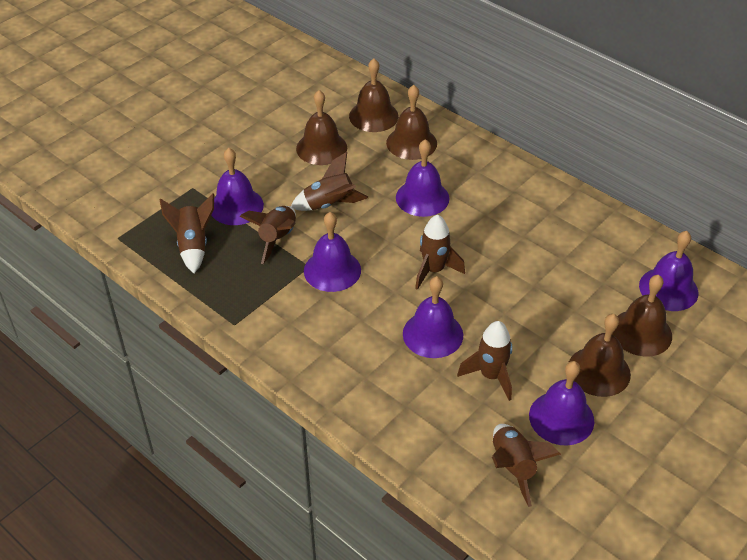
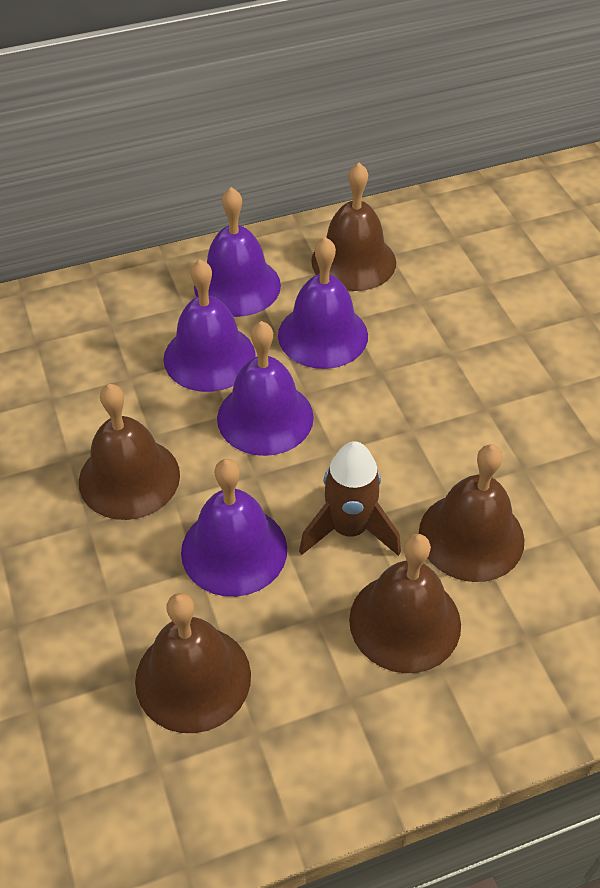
brown rocket: [159,194,214,273] [240,206,296,264] [291,152,368,211] [415,215,465,290] [457,321,513,401] [492,424,561,507] = 6 -> [299,441,401,556] = 1
purple bell: [212,148,264,225] [304,212,361,292] [396,139,450,217] [403,276,463,358] [529,361,594,445] [639,231,698,311] = 6 -> [163,259,256,392] [181,459,287,597] [194,187,281,317] [217,321,314,456] [278,237,368,369] = 5

